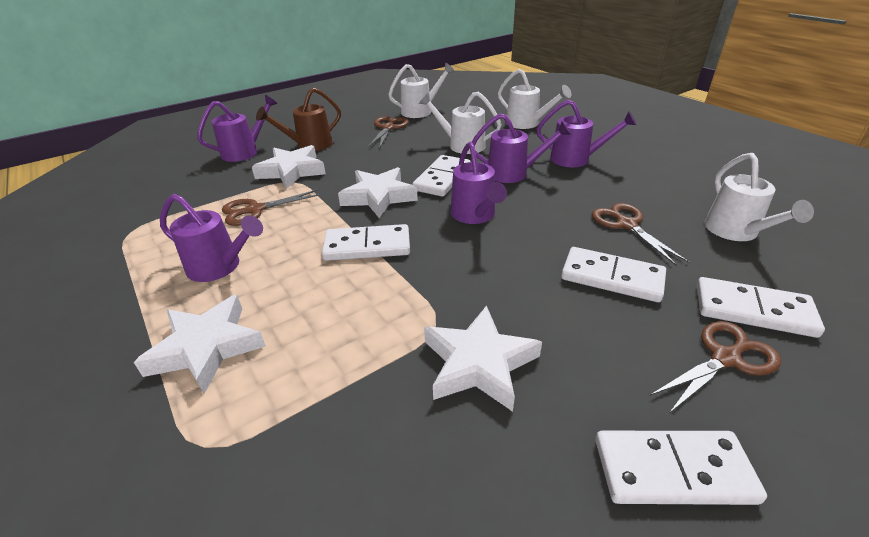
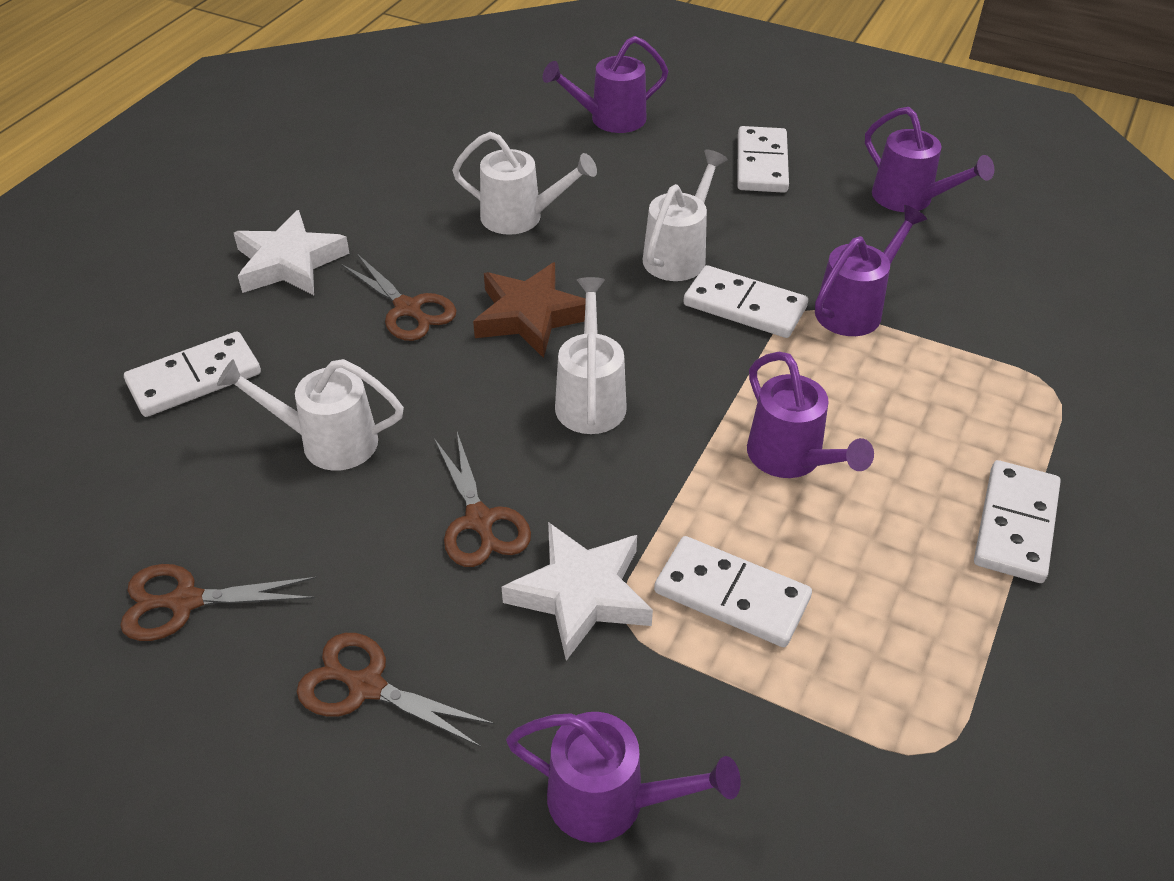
brown star: none = 0 -> [473,262,586,358] = 1
brown watering can: [256,88,341,151] = 1 -> none = 0
white star: [134,295,266,394] [252,145,326,189] [338,167,418,218] [424,305,542,412] = 4 -> [234,210,350,295] [502,522,653,661] = 2

